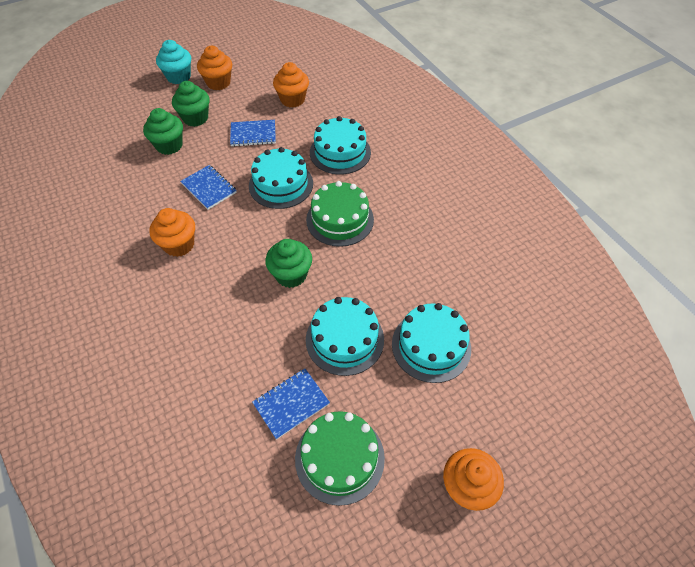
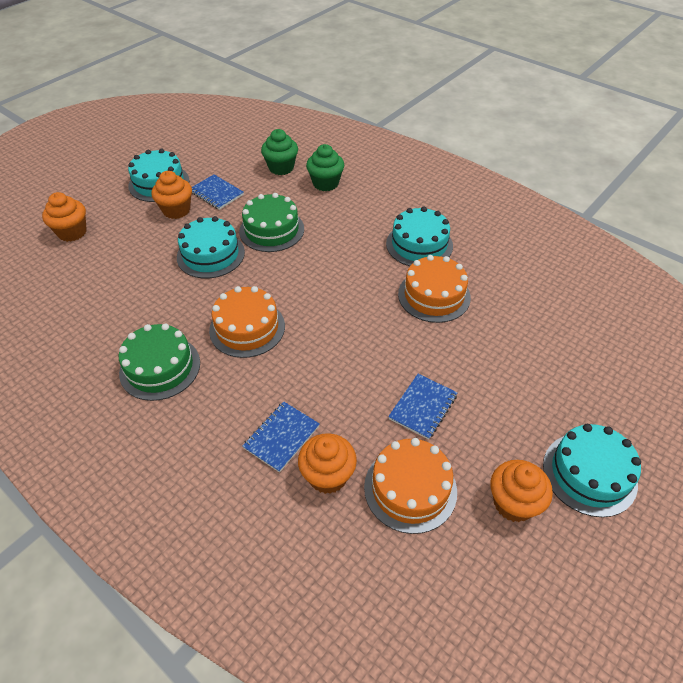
green cupcake: [143,108,183,155] [172,81,209,127] [265,239,312,288] = 3 -> [261,129,298,175] [306,144,344,191] = 2
orange cake: none = 0 -> [209,286,285,358] [364,438,457,534] [398,255,471,323] = 3
turquoise cupcake: [156,40,191,84] = 1 -> none = 0

